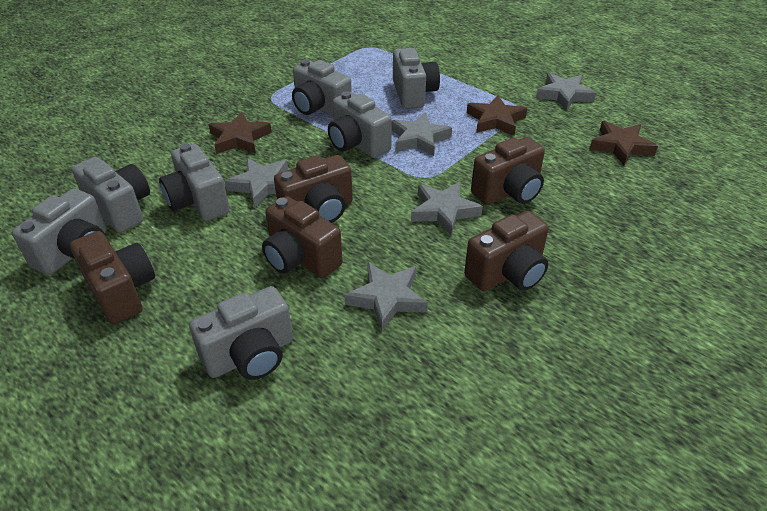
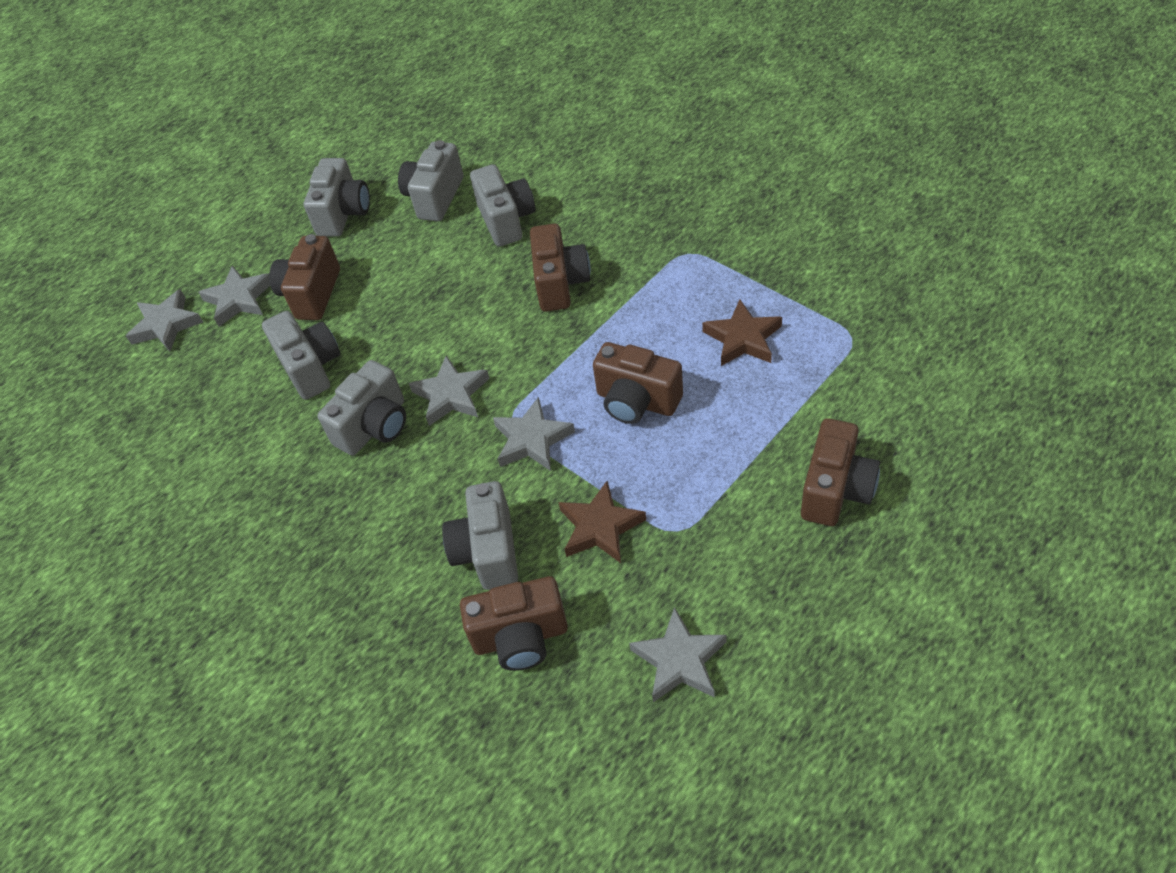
brown star: [208,112,272,154] [467,95,527,136] [590,121,658,165] = 3 -> [558,481,646,563] [702,299,782,366] = 2
grey camera: [12,188,107,275] [72,157,150,233] [159,144,230,221] [189,286,293,380] [292,60,352,117] [328,91,392,158] [393,48,440,109] = 7 -> [262,311,341,400] [304,158,370,237] [317,360,406,456] [398,140,463,221] [442,481,518,590] [470,164,535,247] = 6

